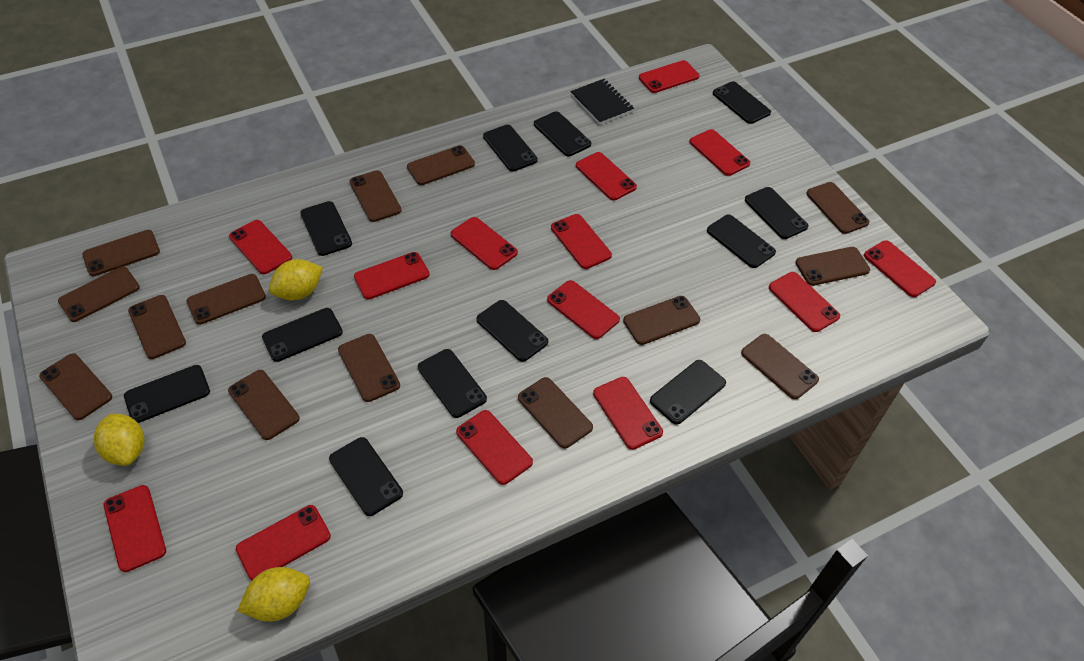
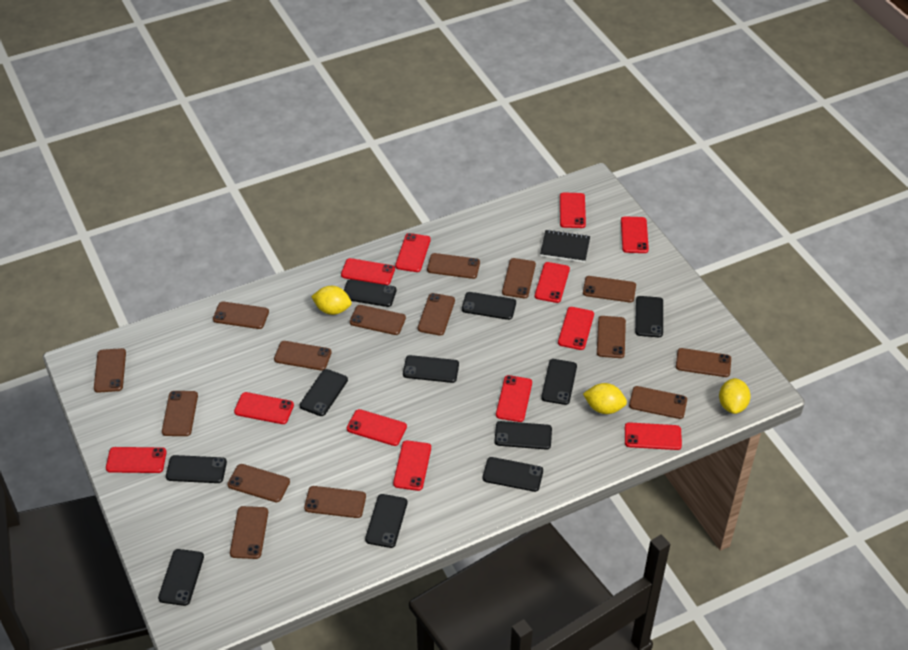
black phone: [124,365,210,423] [262,308,343,362] [300,201,352,256] [329,437,403,516] [418,349,487,418] [476,300,548,362] [483,125,538,171] [534,111,591,156] [650,360,726,425] [707,215,776,268] [713,81,771,124] [745,187,809,239] = 12 -> [158,549,204,606] [166,455,227,483] [300,369,348,416] [344,279,397,307] [365,494,407,548] [403,355,459,383] [462,292,516,320] [483,457,543,492] [494,421,552,449] [541,359,577,405] [635,296,663,337] = 11
brown phone: [39,353,112,420] [58,267,140,322] [83,230,160,276] [128,295,186,359] [186,274,266,325] [228,370,299,440] [338,334,400,402] [350,170,402,222] [407,145,475,185] [518,377,593,449] [623,296,700,345] [741,334,819,399] [795,247,870,286] [806,182,869,234] = 14 -> [94,348,126,393] [162,391,198,436] [213,302,269,329] [228,464,290,502] [230,506,268,559] [274,341,331,370] [304,486,366,518] [350,305,406,335] [418,293,455,336] [427,253,480,279] [502,258,536,298] [583,276,636,302] [597,316,626,358] [629,386,687,419] [676,348,731,377] = 15
red phone: [104,485,166,572] [229,220,292,274] [236,505,331,580] [354,252,430,299] [451,217,518,270] [456,410,533,485] [547,280,620,339] [551,214,612,269] [576,152,637,201] [593,377,663,450] [639,60,699,93] [689,129,750,176] [769,272,840,332] [864,240,936,297] = 14 -> [106,447,167,473] [234,392,294,424] [341,258,395,285] [347,409,407,446] [393,440,431,491] [395,233,431,272] [496,375,532,422] [535,262,570,303] [558,307,594,350] [560,193,586,228] [621,216,649,253] [625,422,682,450] = 12

